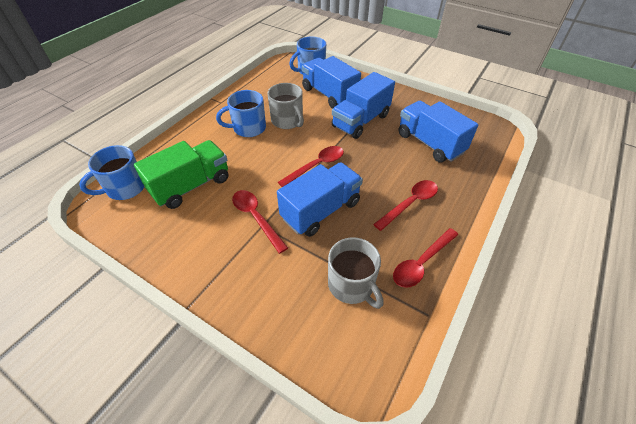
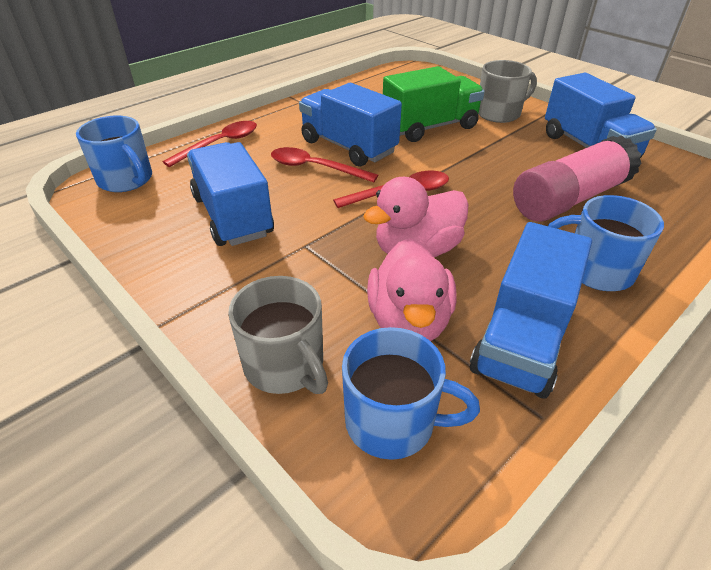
pink duck: none = 0 -> [363,177,469,257] [367,238,457,341] = 2
pink glue stick: none = 0 -> [513,135,642,222] = 1
red spoon: [232,190,288,254] [278,146,344,187] [373,180,438,231] [393,228,458,288] = 4 -> [163,121,257,167] [271,147,378,182] [333,171,449,208] = 3

